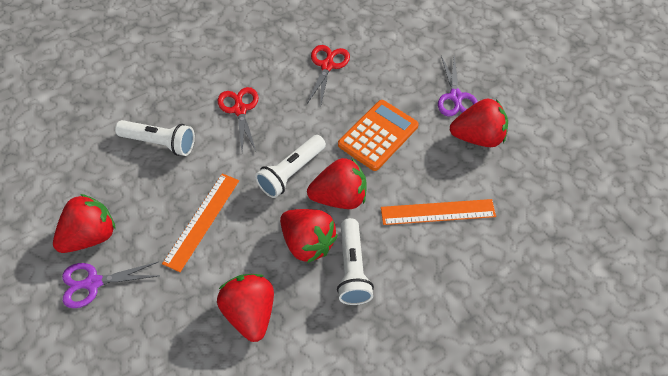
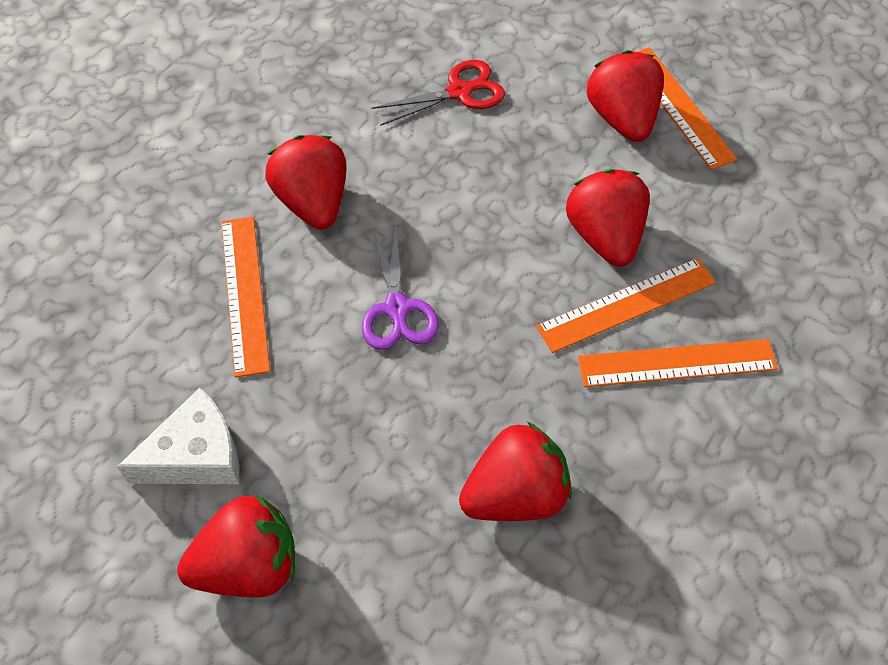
orange calculator: [338,100,419,171] = 1 -> none = 0
orange ruler: [162,173,239,272] [381,199,496,225] = 2 -> [221,217,270,377] [536,258,716,353] [578,339,778,387] [637,47,737,170] = 4
purple scissors: [62,262,159,308] [438,55,478,116] = 2 -> [362,224,439,350] = 1
red scissors: [218,87,258,151] [307,45,350,104] = 2 -> [372,60,505,126] = 1
white cheese: none = 0 -> [117,388,240,484] = 1
white flashlight: [115,120,195,156] [255,135,326,198] [337,218,374,305] = 3 -> none = 0

